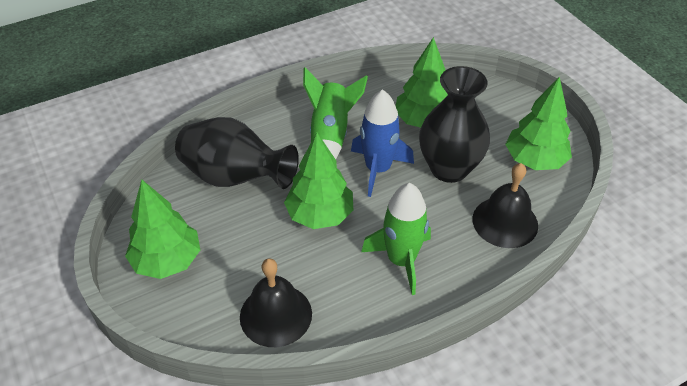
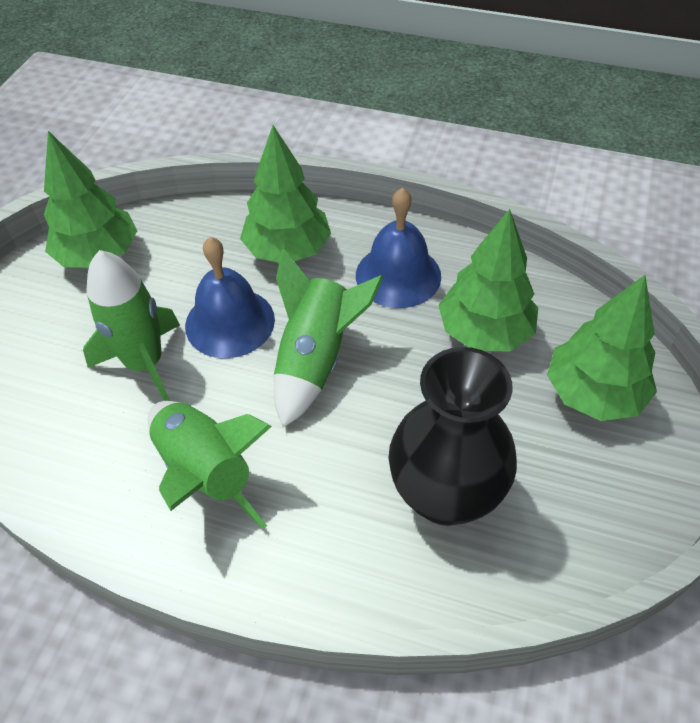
black bell: [240,258,312,347] [473,163,538,248] = 2 -> none = 0
black vase: [175,117,299,189] [419,66,490,183] = 2 -> [389,347,517,526] = 1
blue bell: none = 0 -> [185,237,275,358] [356,187,441,308] = 2
blue rocket: [351,89,414,197] = 1 -> none = 0
green rocket: [303,67,368,159] [361,183,431,295] = 2 -> [83,250,180,401] [148,401,272,529] [274,249,384,427] = 3

